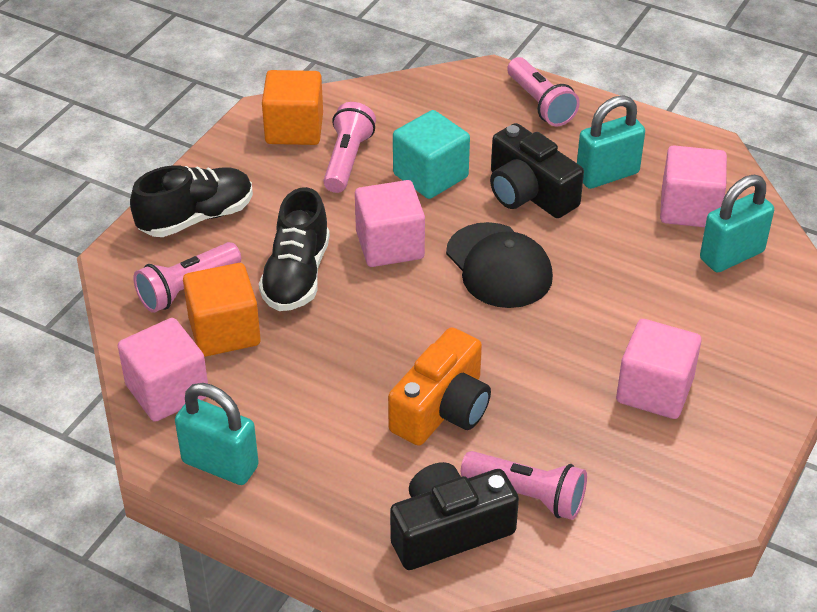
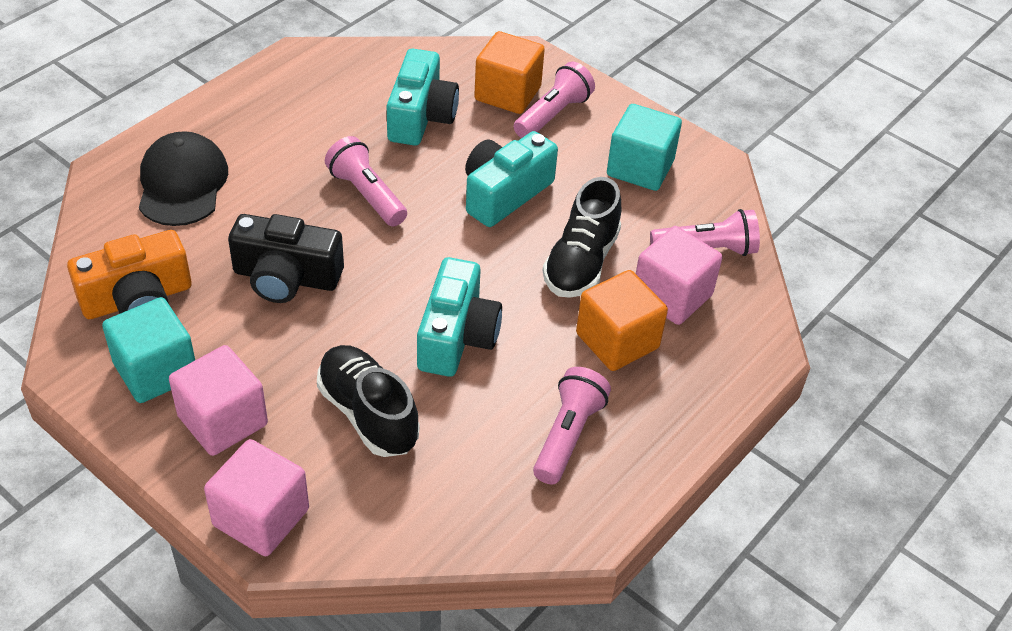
black camera: [390,462,519,570] [490,123,584,218] = 2 -> [228,214,344,303] = 1
pink cube: [118,318,208,422] [355,180,425,267] [616,319,701,419] [660,145,727,227] = 4 -> [169,345,268,456] [204,439,309,556] [636,226,722,325] = 3
turquoise camera: none = 0 -> [387,49,459,146] [417,257,502,377] [465,131,558,227] = 3
turquoise cube: [393,110,470,199] = 1 -> [102,297,195,403] [607,104,682,191] = 2
turquoise padlock: [175,383,259,485] [577,95,645,189] [700,175,774,272] = 3 -> none = 0

